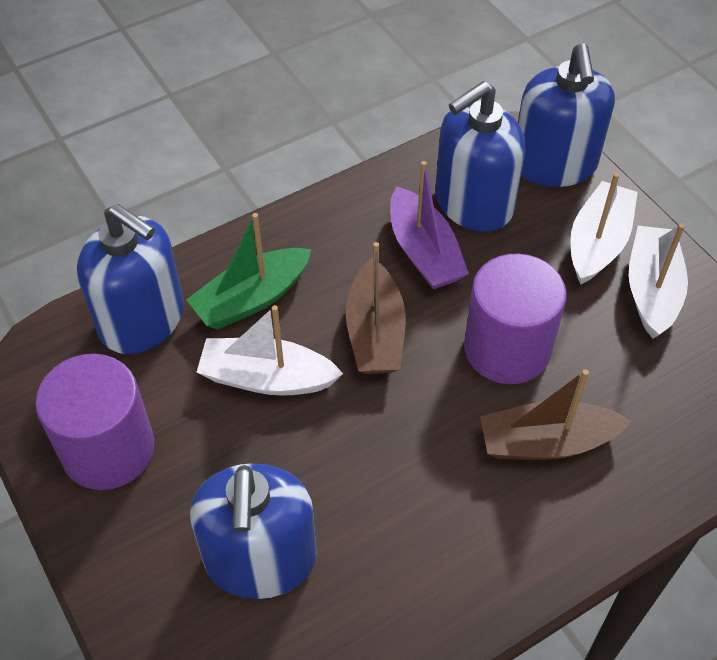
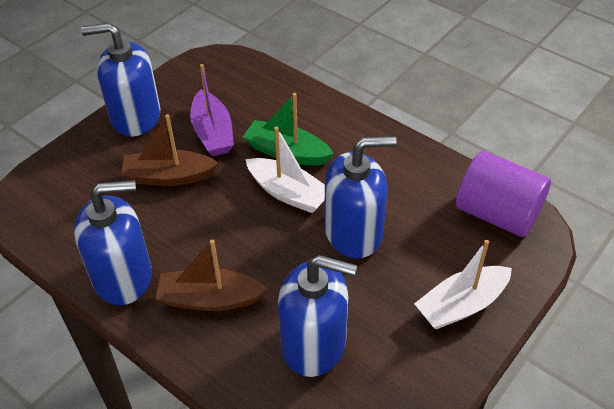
purple cylinder: [35,354,154,490] [464,253,567,384] = 2 -> [456,151,551,237] = 1
white boat: [197,305,343,396] [570,173,638,285] [629,223,688,339] = 3 -> [246,127,325,213] [414,240,512,329] = 2

